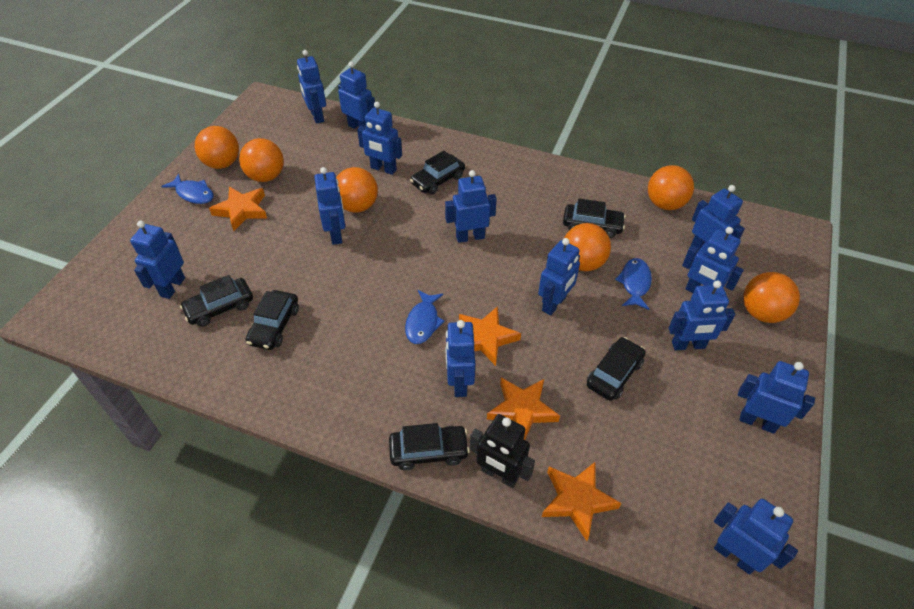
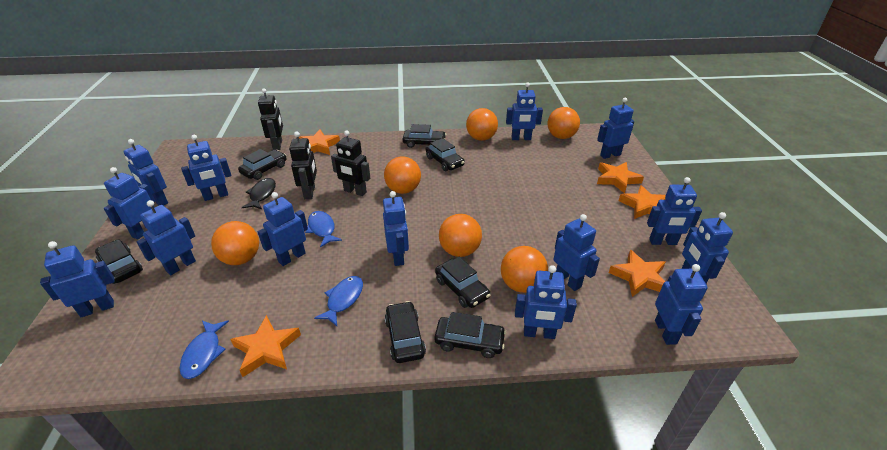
black car: [180,275,253,327] [246,290,299,350] [389,423,470,470] [410,151,465,195] [563,198,626,238] [587,337,646,401] = 6 -> [95,240,143,284] [238,149,287,180] [385,301,426,363] [403,124,447,148] [426,138,465,171] [434,312,506,358] [435,257,491,308] = 7
black fish: none = 0 -> [242,178,276,209] = 1
black robot: [470,414,535,488] = 1 -> [258,88,283,150] [289,132,317,199] [331,131,370,196] = 3
blue robot: [130,221,185,299] [297,50,326,124] [314,167,345,245] [338,61,376,129] [357,102,402,175] [445,170,497,243] [446,320,475,397] [538,238,580,315] [669,281,735,350] [682,227,744,293] [691,185,745,251] [714,499,798,574] [738,361,815,434] = 13 -> [40,241,115,317] [104,167,155,239] [123,139,168,206] [136,200,196,275] [181,135,232,201] [258,192,308,266] [383,191,409,266] [506,83,543,140] [515,265,577,339] [553,214,600,291] [597,98,634,159] [647,177,702,245] [655,264,708,345] [681,212,733,283] = 14
orange star: [209,187,267,231] [459,306,521,366] [487,378,560,440] [542,462,621,541] = 4 -> [230,315,301,377] [299,129,340,155] [597,162,644,193] [609,250,666,297] [618,185,666,219] = 5

